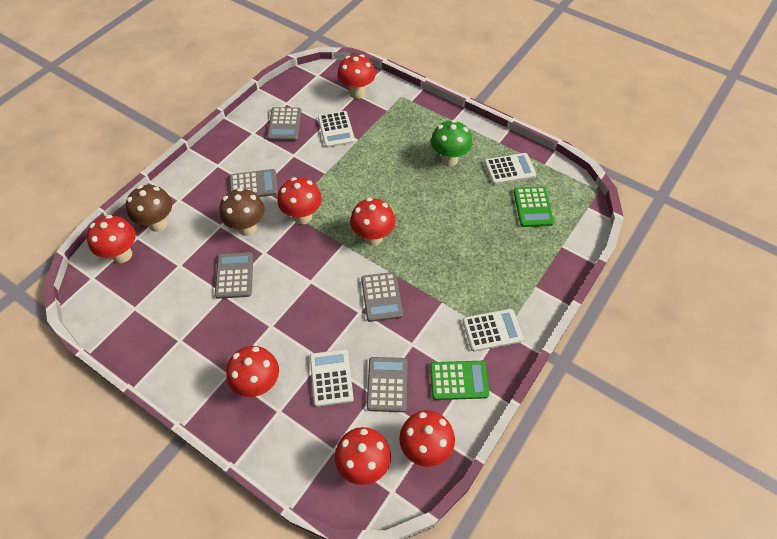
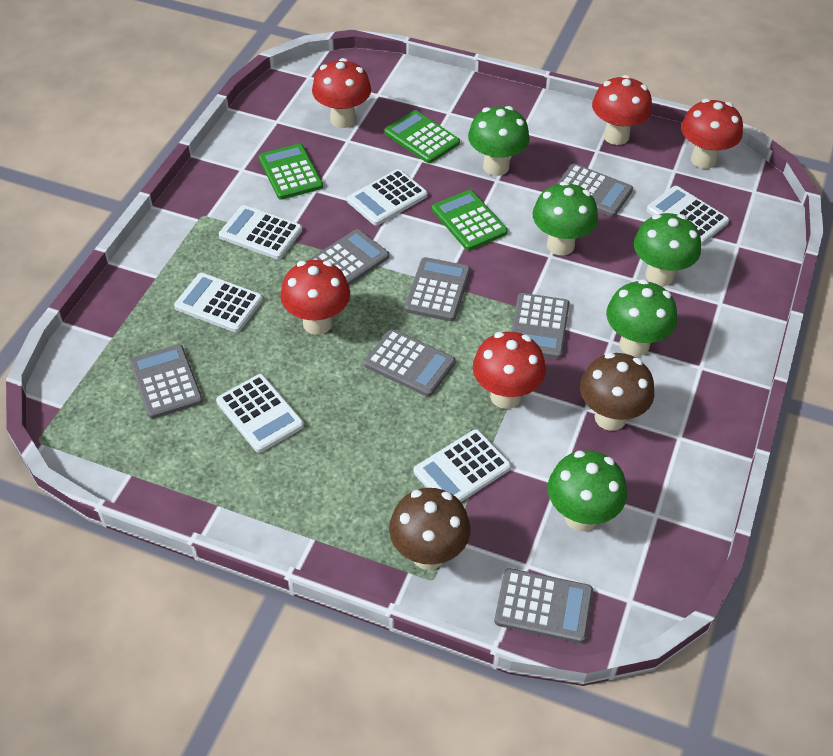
green calculator: [430,361,489,400] [513,187,554,227] = 2 -> [259,144,323,200] [385,110,460,163] [432,190,508,251] = 3
green mushroom: [431,120,472,166] = 1 -> [468,106,530,176] [533,181,598,256] [548,451,627,531] [606,279,677,356] [634,213,701,286] = 5
grey calculator: [215,252,253,299] [230,169,278,197] [267,107,301,141] [361,272,403,322] [367,357,408,412] = 5 -> [130,344,203,419] [308,229,389,285] [364,329,455,397] [405,257,470,321] [494,568,593,643] [511,293,569,359] [557,164,633,217] = 7
red mushroom: [87,215,136,263] [226,346,279,397] [278,177,322,224] [335,427,391,485] [337,54,376,99] [350,198,395,246] [399,410,455,467] = 7 -> [280,260,350,335] [312,58,371,128] [473,332,546,409] [592,75,652,145] [681,99,743,169] = 5
white calculator: [310,349,354,407] [318,111,355,148] [463,309,524,352] [484,153,536,185] = 4 -> [174,273,263,333] [216,374,304,453] [219,205,302,260] [347,169,428,226] [414,429,511,502] [646,186,729,245] = 6

